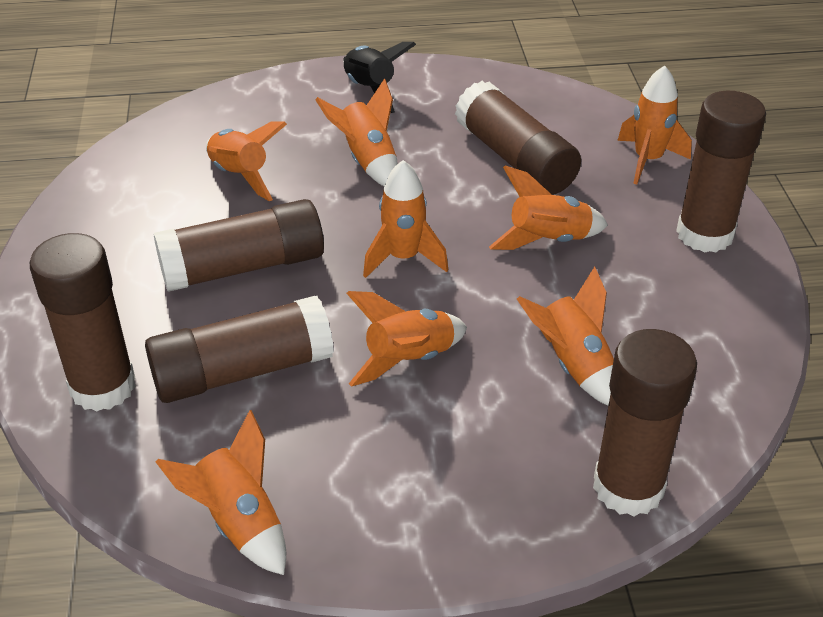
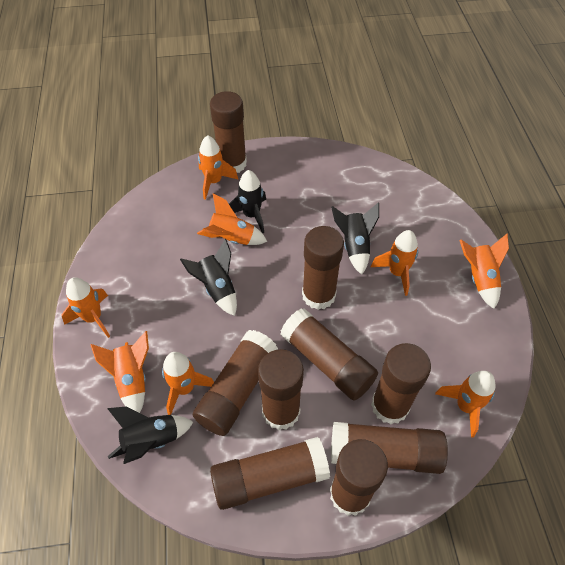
black rocket: [343,42,416,113] = 1 -> [107,407,193,464] [180,239,237,316] [229,170,266,233] [331,202,379,275] = 4
brown glue stick: [30,233,136,412] [145,296,334,403] [154,199,324,292] [455,81,581,195] [593,329,697,516] [676,91,766,253] = 6 -> [193,330,278,436] [210,91,247,173] [210,437,330,510] [258,349,304,430] [280,308,378,400] [302,226,344,310] [330,439,388,516] [331,422,448,474] [371,343,431,424] = 9

